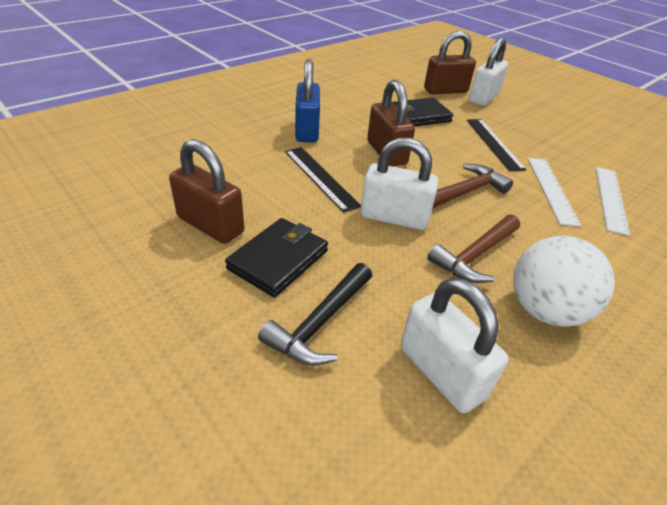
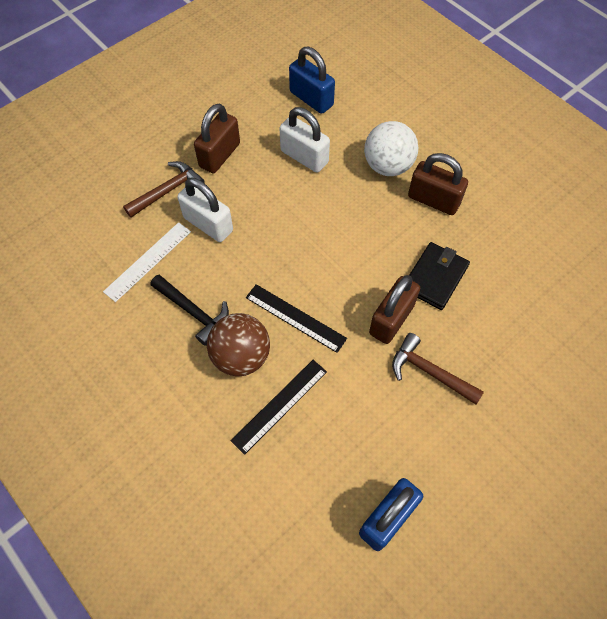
black wallet: [225,218,328,297] [391,98,453,126] = 2 -> [409,242,470,310] = 1
blue padlock: [295,59,320,143] = 1 -> [289,47,335,114] [359,478,423,551] = 2
brown ball: none = 0 -> [207,313,270,376] = 1
white padlock: [361,138,438,230] [401,277,508,413] [469,37,508,106] = 3 -> [178,178,233,242] [279,107,330,173] = 2
white ruler: [528,158,582,227] [596,167,630,236] = 2 -> [103,222,191,302] = 1

